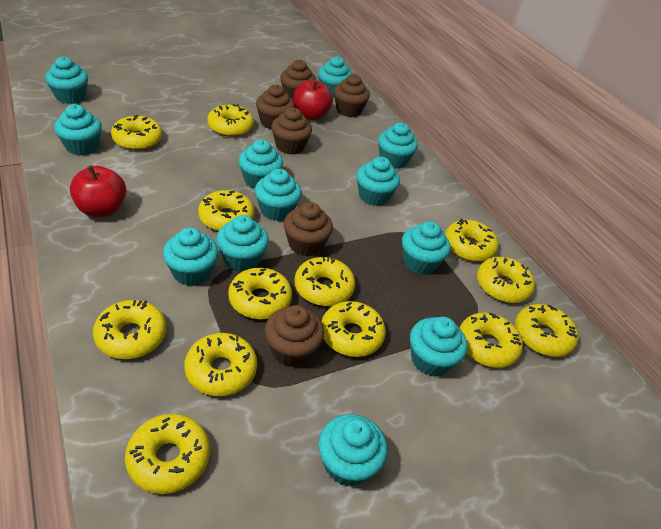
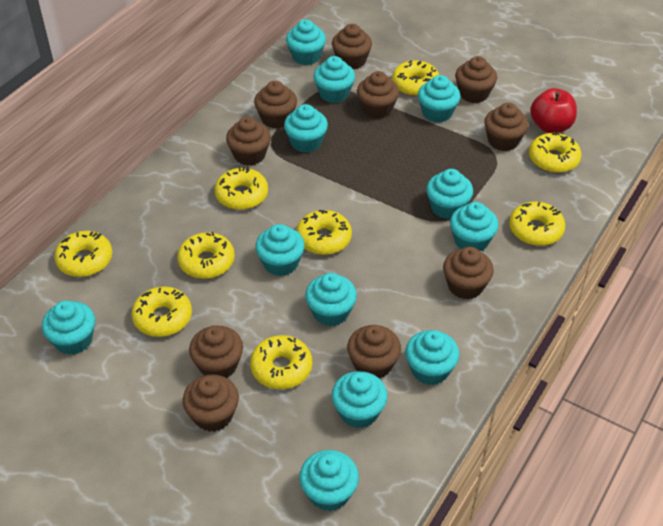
brown cupcake: [256,84,295,129] [265,305,324,367] [271,107,312,155] [280,60,316,101] [284,202,333,256] [334,74,370,117] = 6 -> [183,374,239,432] [189,325,243,378] [226,117,271,166] [254,81,297,129] [332,24,372,69] [347,325,401,379] [357,71,399,119] [443,247,494,299] [455,56,497,103] [484,103,528,151] = 10
red apple: [70,165,126,217] [294,80,333,120] = 2 -> [530,88,577,133] = 1
yellow donut: [93,300,166,359] [111,115,163,150] [125,414,210,494] [184,333,257,396] [198,190,255,231] [207,104,254,137] [228,268,292,319] [294,256,355,306] [321,301,386,357] [445,219,499,262] [459,313,523,368] [477,257,535,303] [515,304,578,357] = 13 -> [54,231,112,277] [131,287,192,337] [177,232,235,279] [215,167,268,210] [250,335,312,389] [296,210,352,255] [392,60,439,96] [509,202,565,246] [529,132,582,173] = 9

